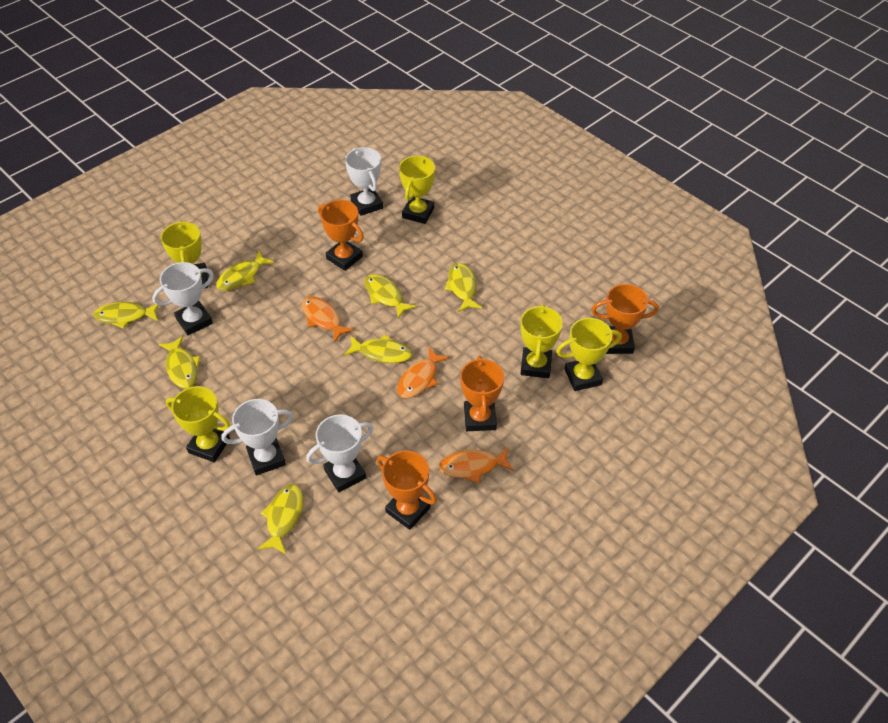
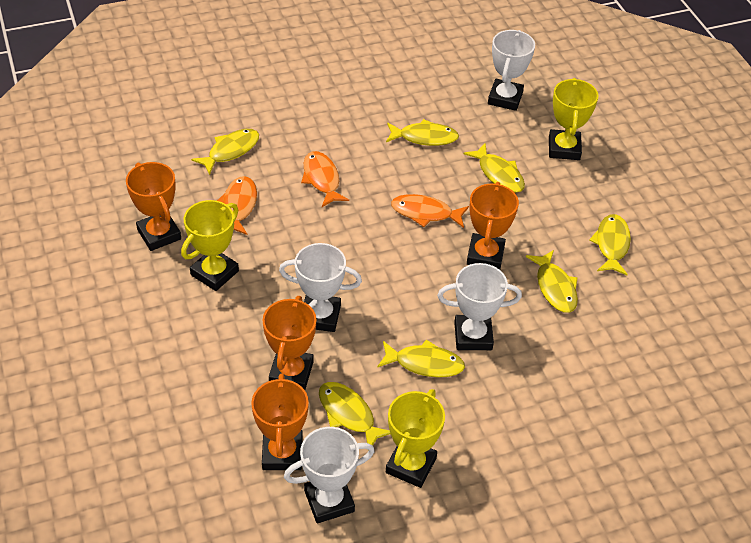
yellow trophy: [161,221,208,288] [166,386,230,462] [399,156,435,224] [520,304,563,378] [556,318,622,391] = 5 -> [181,200,239,291] [386,389,445,488] [549,78,599,160] = 3

